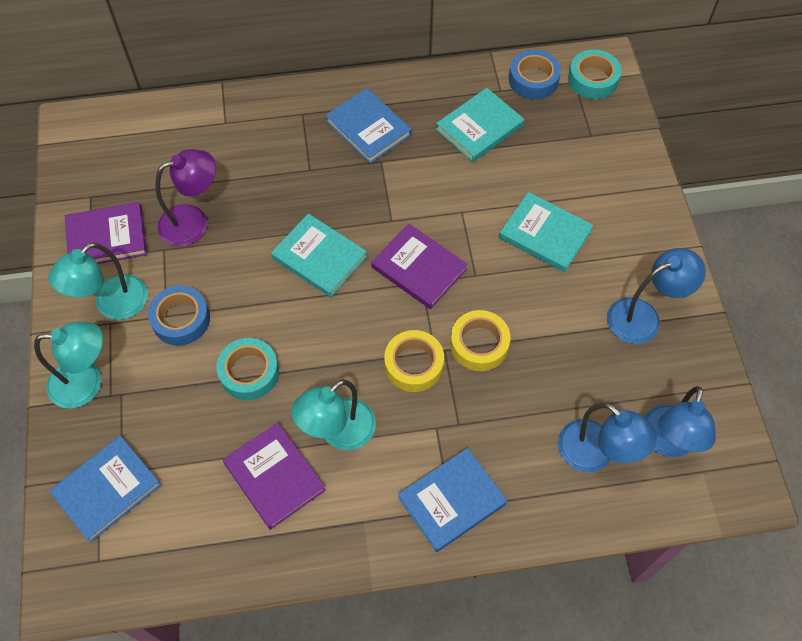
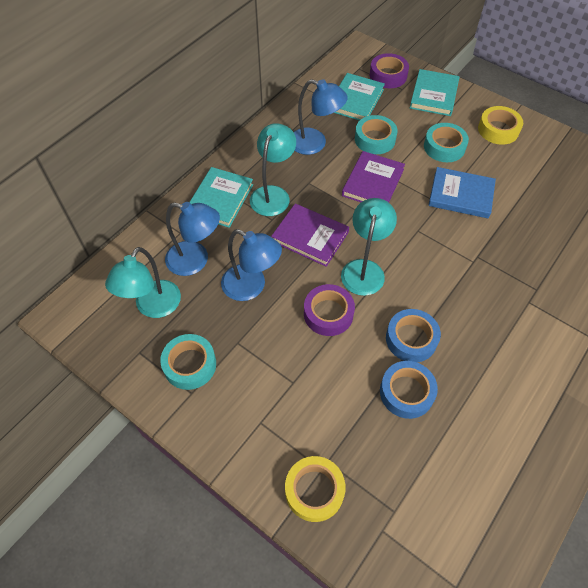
blue book: [49,436,161,543] [325,88,412,164] [398,448,507,552] = 3 -> [428,167,496,219] = 1
purple book: [65,202,147,264] [223,422,326,530] [371,224,468,309] = 3 -> [271,203,349,267] [342,151,405,202] = 2
purple lamp: [156,149,216,246] = 1 -> none = 0
purple tape: none = 0 -> [304,284,355,336] [370,53,409,88] = 2
turquoise tape: [216,338,279,400] [568,50,621,99] = 2 -> [160,334,216,390] [355,115,397,154] [424,123,469,162] = 3

